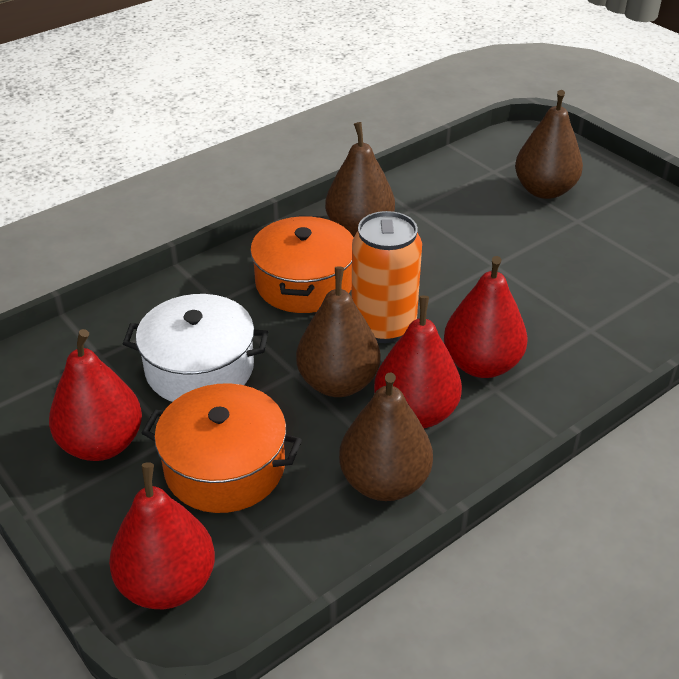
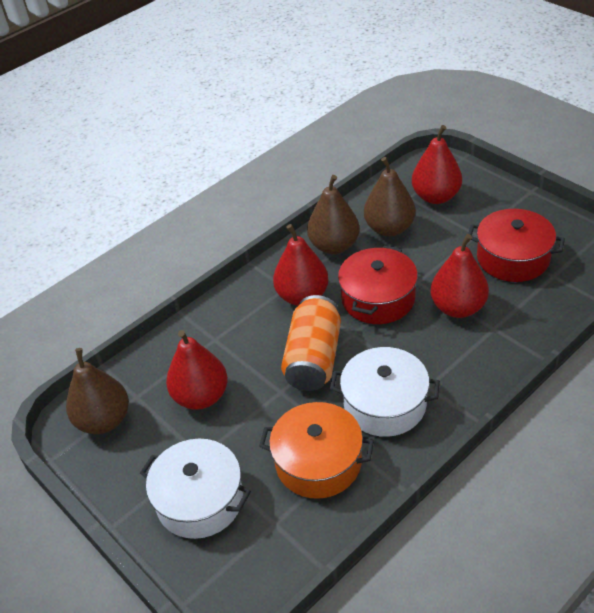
brown pear: [296,266,381,397] [325,122,395,237] [339,372,433,501] [515,90,583,199] = 4 -> [66,348,129,434] [307,175,360,254] [364,157,416,237] = 3
orange pot: [142,383,302,513] [250,215,354,313] = 2 -> [259,402,374,499] = 1
red pot: none = 0 -> [338,246,418,324] [468,209,565,282] = 2
white pot: [123,294,268,402] = 1 -> [140,439,251,539] [330,347,440,437] = 2

